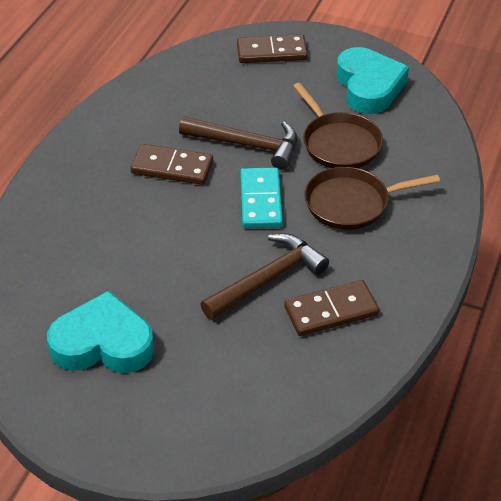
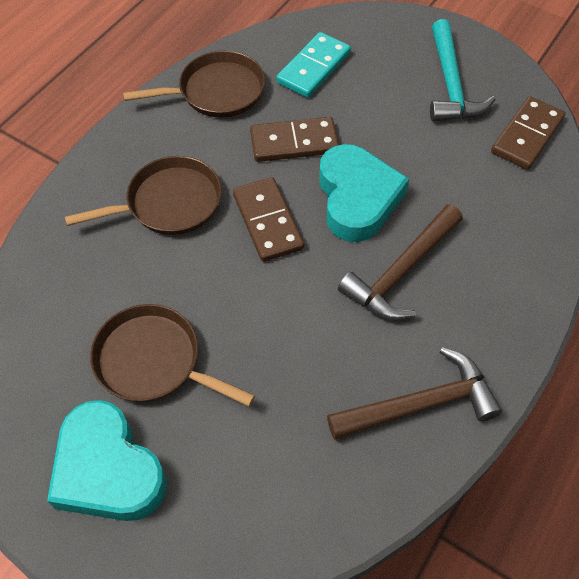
brown pan: [293,83,383,168] [304,167,440,230] = 2 -> [65,156,222,235] [90,304,255,406] [123,51,265,118] = 3
turquoise hammer: none = 0 -> [430,19,496,122] = 1

